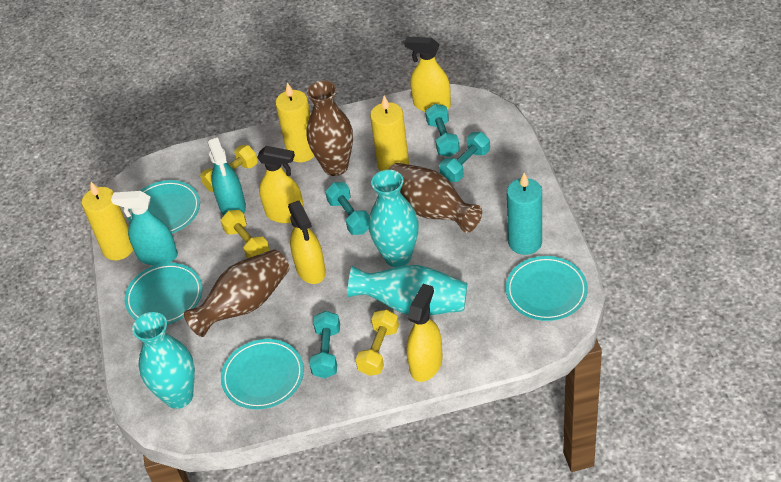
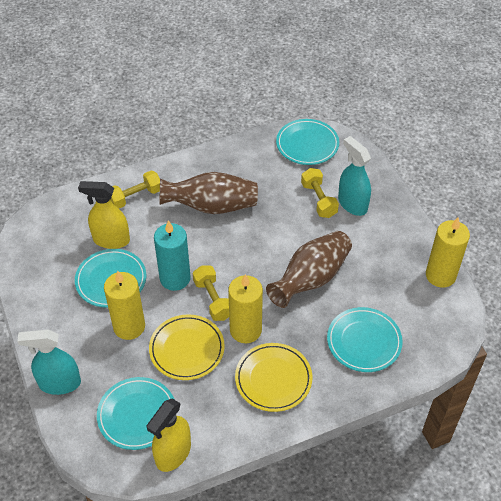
brown vase: [184,249,289,337] [306,81,353,176] [388,163,482,233] = 3 -> [160,172,258,214] [266,231,352,308] = 2
turquoise dumbbell: [310,311,340,378] [325,182,369,235] [425,104,460,157] [439,132,490,182] = 4 -> none = 0
turquoise vase: [132,312,195,409] [348,265,467,315] [369,170,419,267] = 3 -> none = 0
yellow plate: none = 0 -> [149,314,225,380] [235,343,312,412] = 2
yellow spray bottle: [257,146,304,223] [288,201,326,284] [404,37,451,112] [407,284,443,382] = 4 -> [78,181,130,249] [146,398,191,472] = 2

